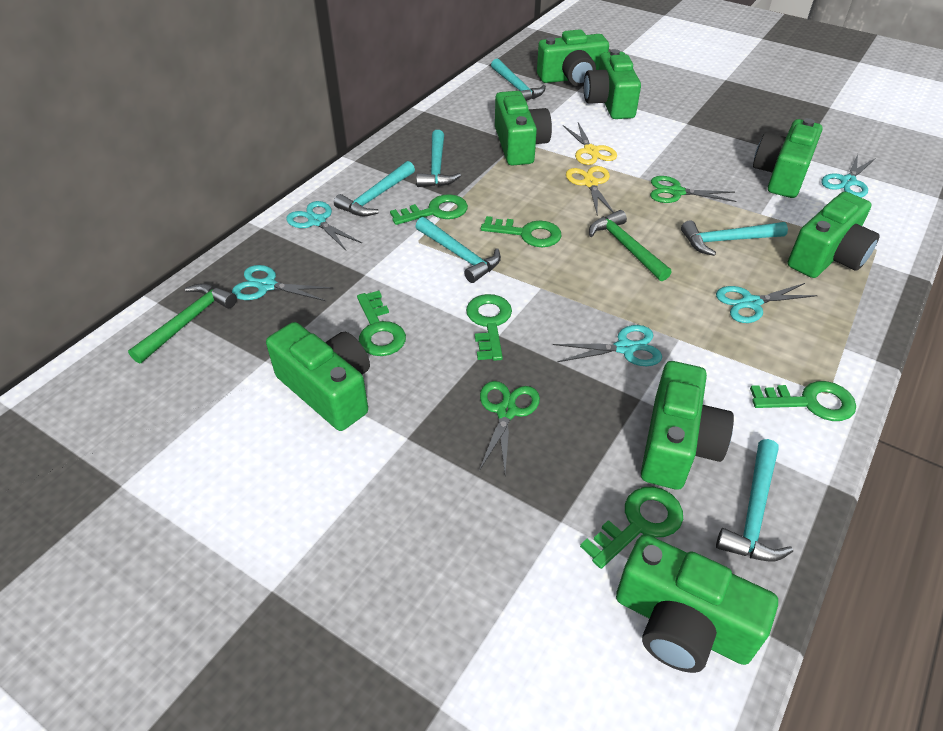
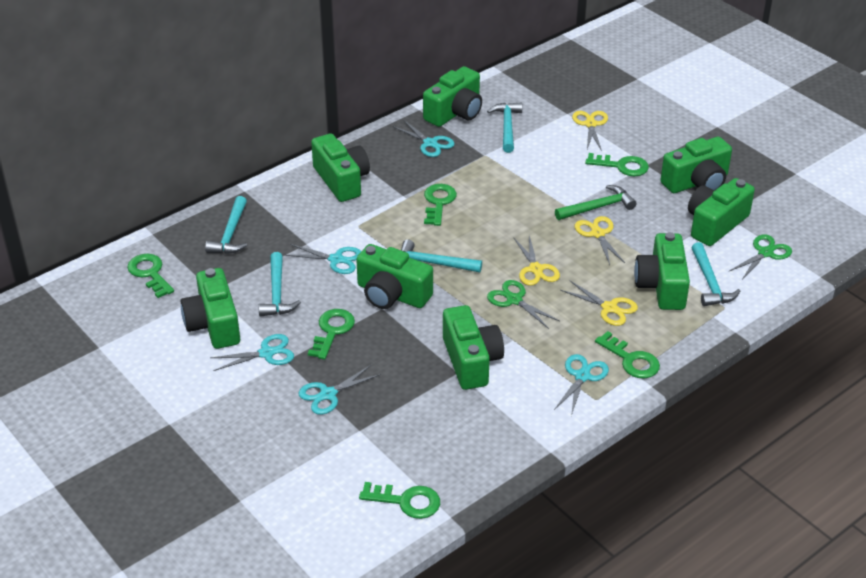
green hammer: [128,283,237,364] [589,210,671,281] = 2 -> [555,185,637,220] = 1
turquoise hammer: [334,161,415,216] [415,217,501,283] [416,130,461,187] [491,58,546,101] [681,221,788,256] [716,439,793,561] = 6 -> [205,196,247,254] [259,252,301,317] [401,239,482,272] [487,102,522,153] [691,242,740,306] = 5
yellow scissors: [563,123,617,165] [566,166,614,213] = 2 -> [514,236,560,286] [560,280,638,326] [572,111,608,151] [575,216,625,265] = 4

